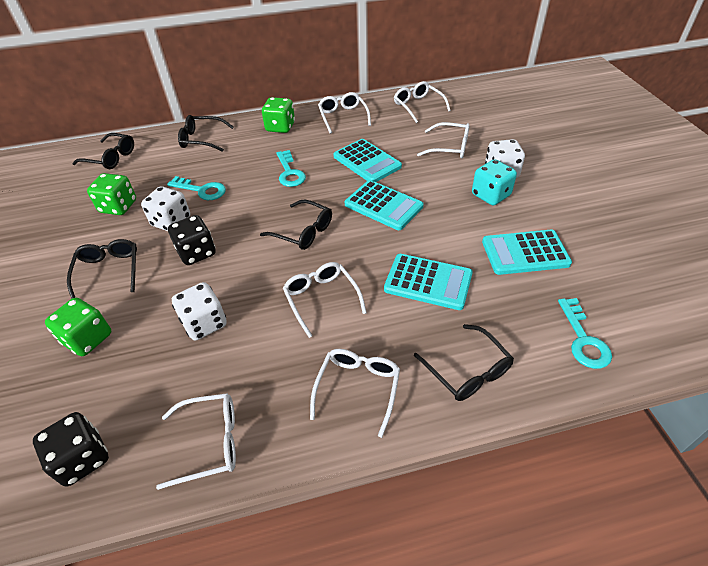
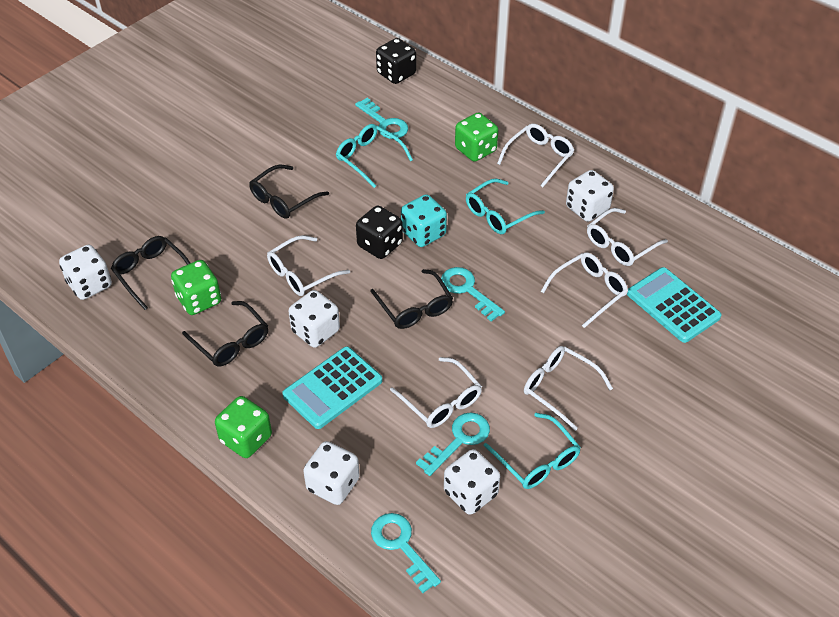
black glasses: [67,239,137,299] [72,133,134,169] [178,115,234,152] [260,200,332,250] [414,324,514,401] = 5 -> [111,236,190,310] [182,301,268,366] [249,165,329,219] [370,269,453,329] = 4
turquoise calculator: [333,139,402,182] [345,180,423,230] [384,254,473,310] [482,229,572,275] = 4 -> [282,347,382,429] [627,267,722,343] = 2
turquoise glasses: none = 0 -> [336,124,413,188] [466,179,545,234] [484,413,581,489] = 3
turquoise key: [167,176,226,200] [277,150,306,187] [558,298,612,369] = 3 -> [355,98,408,139] [371,513,441,593] [416,412,490,476] [441,267,505,322] = 4
white dice: [141,186,190,231] [172,282,227,341] [485,139,525,178] = 3 -> [59,245,112,300] [288,290,340,348] [303,441,360,505] [444,449,500,515] [566,170,614,222] = 5

